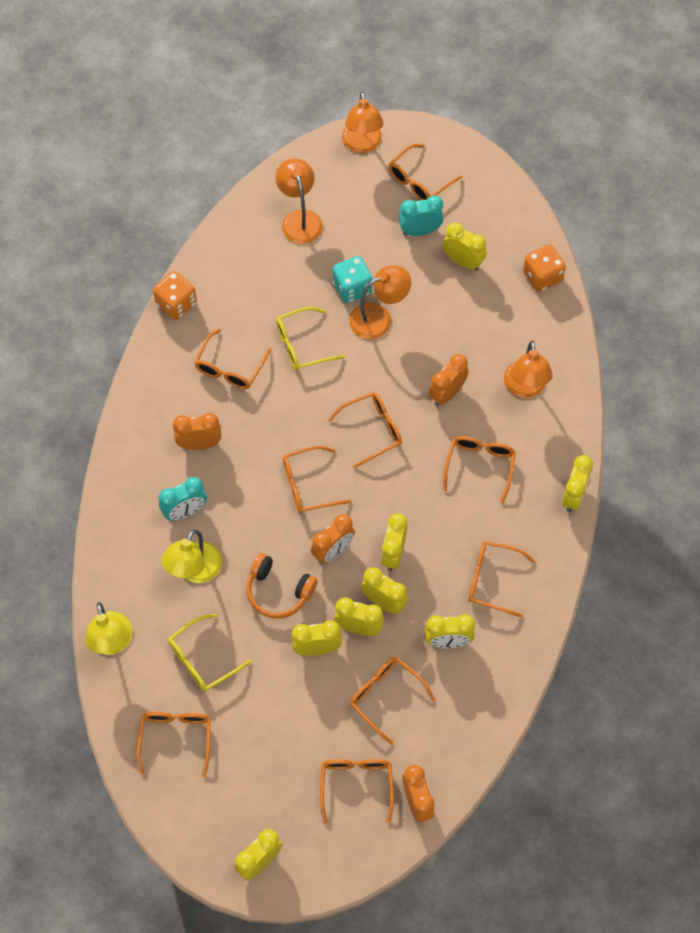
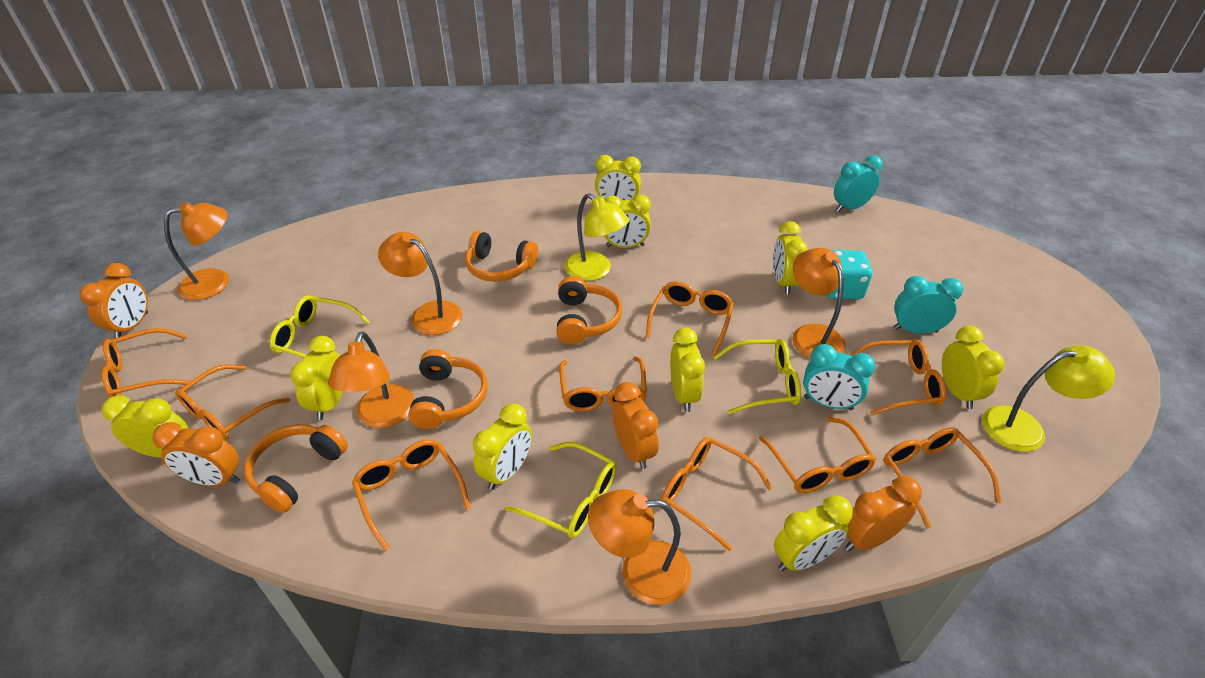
orange dice: [153,271,197,320] [523,244,566,292] = 2 -> none = 0
orange headphones: [246,553,317,619] = 1 -> [244,424,348,513] [408,349,488,429] [465,231,538,282] [556,276,622,344] = 4
orange lamp: [275,158,323,244] [342,91,383,153] [349,265,411,339] [504,341,553,398] = 4 -> [164,202,229,300] [328,331,414,428] [378,232,462,335] [588,489,691,605] [792,248,846,358] = 5
turquoise clock: [159,477,207,521] [399,196,444,236] = 2 -> [803,344,876,410] [834,155,883,212] [893,276,963,334] = 3
yellow clock: [234,829,283,880] [291,620,342,656] [334,597,384,636] [361,567,408,614] [381,513,407,571] [425,614,475,648] [443,223,487,270] [562,455,593,512] = 8 -> [102,395,189,458] [290,336,343,420] [473,404,532,490] [595,155,641,200] [604,195,651,248] [670,328,705,412] [773,221,808,294] [774,495,853,571] [942,326,1005,409] = 9
yellow glasses: [168,614,252,692] [276,307,345,371] = 2 -> [270,295,370,358] [505,442,617,538] [714,339,801,414] = 3

